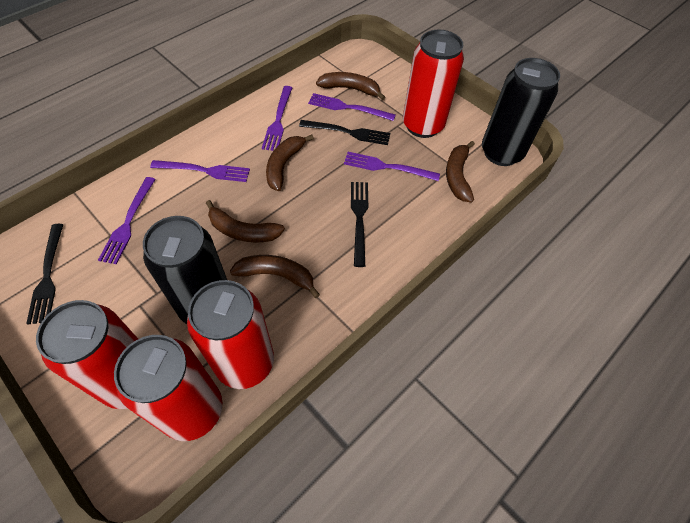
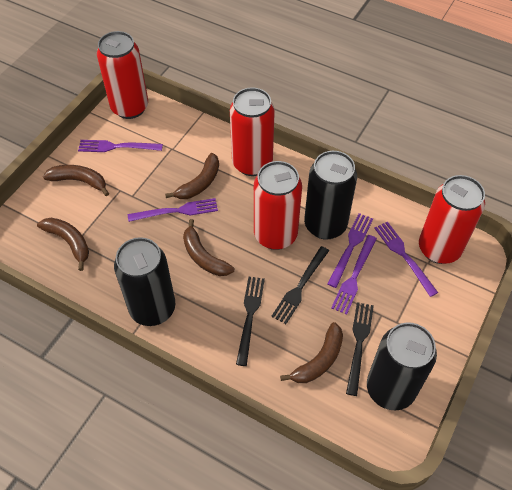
black can: [143,216,227,324] [482,58,560,166] = 2 -> [114,237,175,326] [304,151,357,240] [367,322,437,410] = 3

